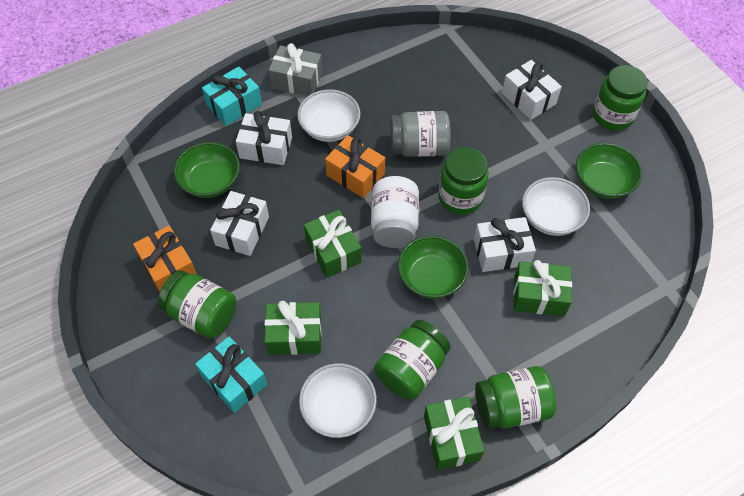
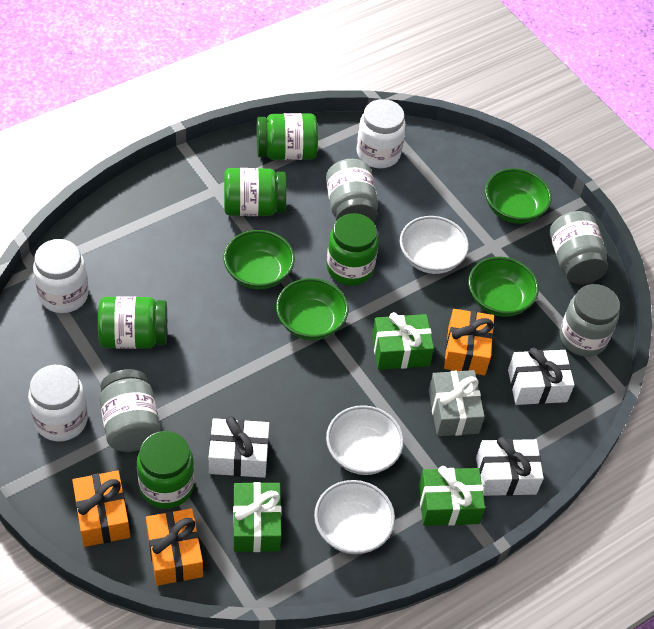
green bowl: [174,142,240,198] [398,236,469,299] [576,143,642,199] = 3 -> [223,230,295,289] [276,278,349,340] [468,257,539,317] [485,168,552,224] = 4
green gift: [265,301,322,355] [304,210,362,278] [424,397,484,470] [513,260,572,316] = 4 -> [233,482,282,552] [372,312,434,370] [418,466,485,526] = 3
grey jar: [390,111,451,157] = 1 -> [100,369,161,452] [326,159,378,222] [550,211,608,284] [560,284,620,357] = 4
orange gift: [133,226,197,292] [325,135,385,198] = 2 -> [72,470,130,547] [146,508,203,586] [444,309,494,375] = 3
turquoise gift: [195,337,267,413] [202,67,262,126] = 2 -> none = 0
white gift: [210,191,269,256] [236,111,292,165] [474,217,536,272] [502,60,562,120] = 4 -> [209,416,269,478] [476,437,544,496] [508,347,574,405] = 3
white jar: [371,176,419,248] = 1 -> [28,365,88,441] [33,239,89,313] [357,99,406,168] = 3

